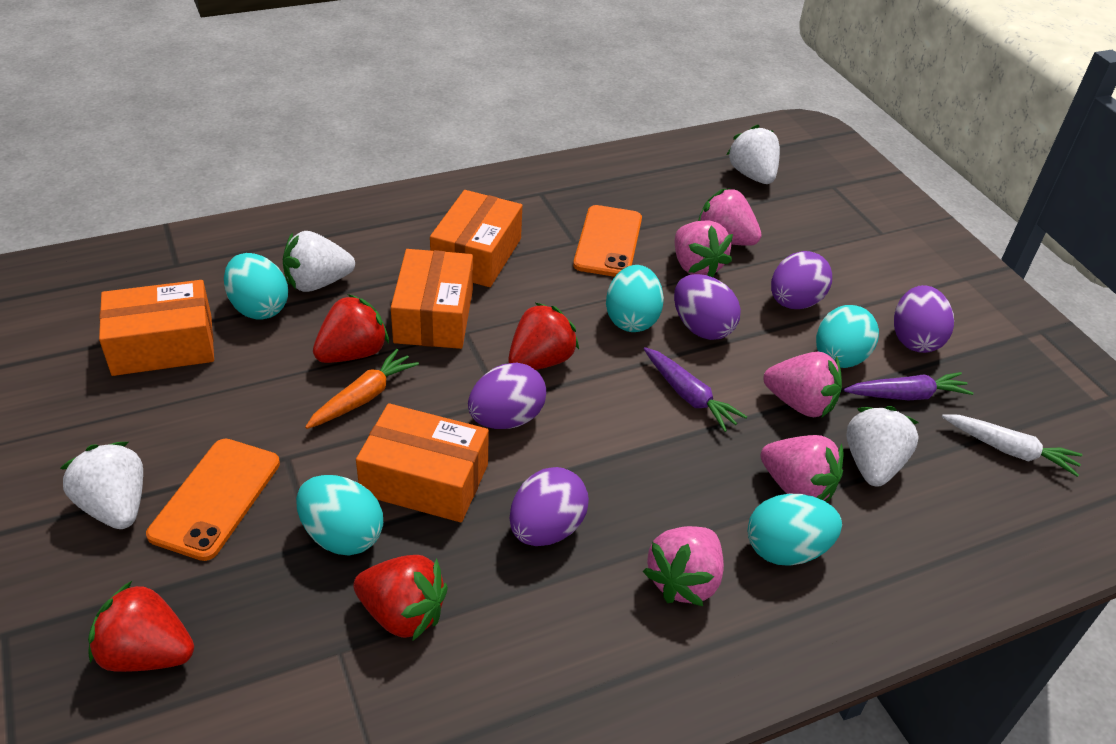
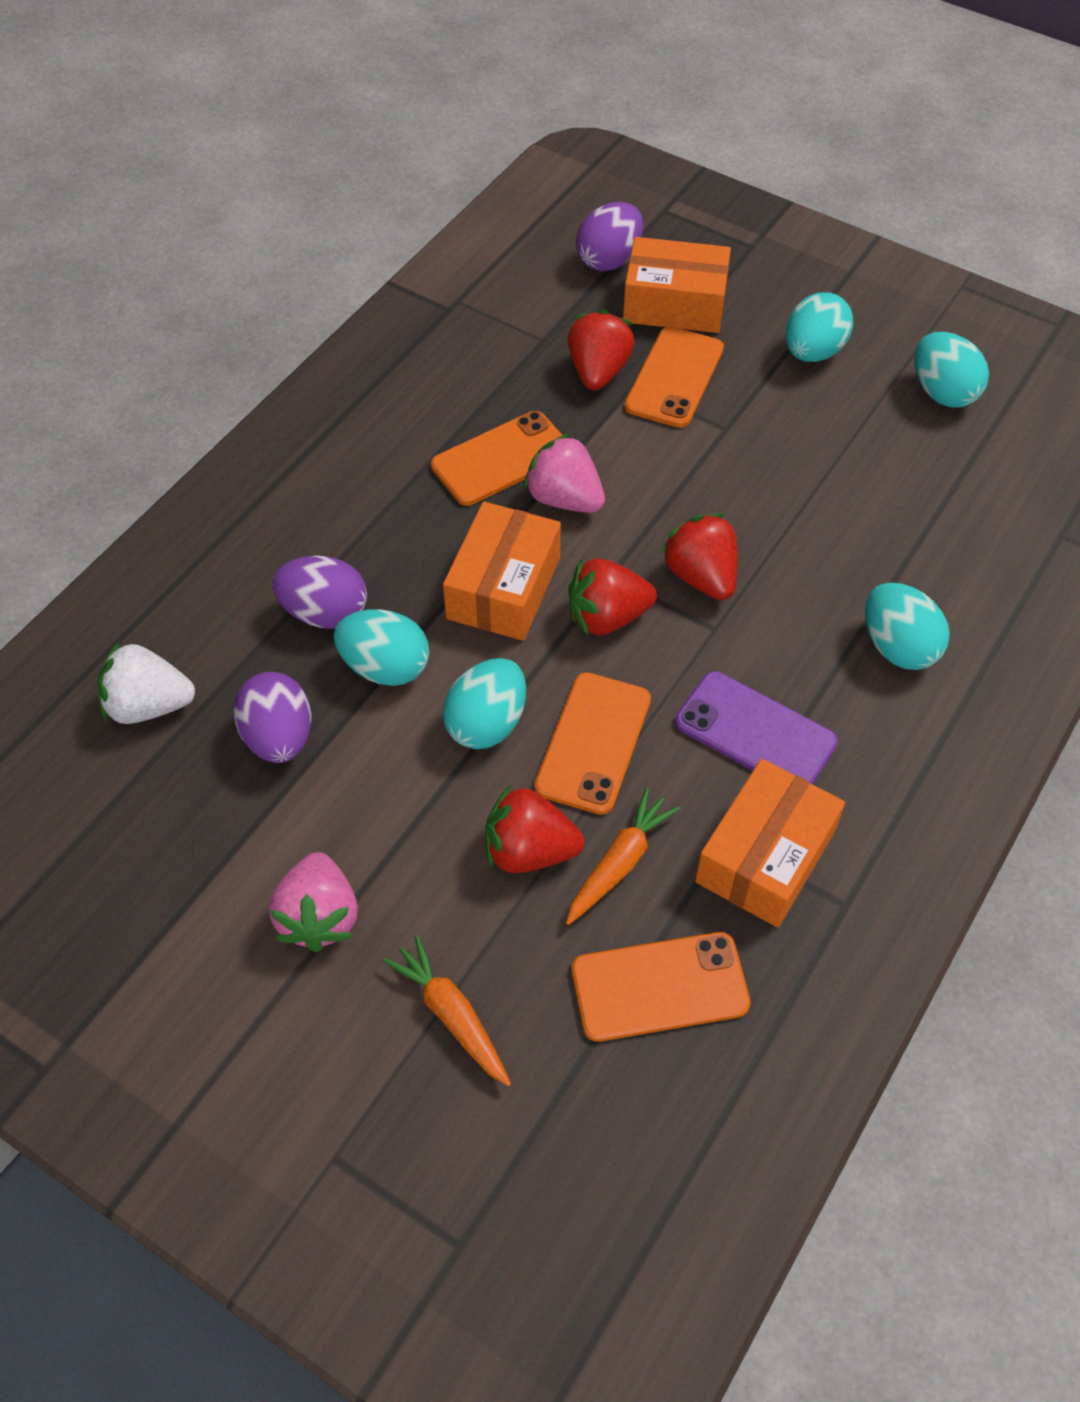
orange box: [99,280,214,376] [356,403,489,522] [391,249,473,349] [430,190,522,287] = 4 -> [443,502,561,641] [623,237,731,333] [695,759,845,928] = 3
orange carrot: [305,349,419,429] = 1 -> [383,935,511,1086] [566,788,680,925] = 2
orange phone: [146,439,280,561] [573,205,642,277] = 2 -> [431,411,562,506] [534,672,651,815] [572,932,750,1042] [624,327,724,428] = 4
pink strawberry: [643,526,724,606] [675,220,733,277] [698,188,762,246] [760,435,844,502] [763,352,842,417] = 5 -> [269,852,358,952] [523,433,605,513] = 2
purple carrot: [644,347,747,432] [844,372,973,400] = 2 -> none = 0
purple egg: [468,362,546,429] [509,467,589,546] [674,274,741,340] [771,251,832,309] [894,285,954,353] = 5 -> [233,672,311,763] [272,556,367,629] [576,202,643,271] = 3
purple phone: none = 0 -> [675,671,838,784] = 1
white carrot: [942,414,1082,477] = 1 -> none = 0
white strawberry: [60,442,143,529] [283,231,355,292] [727,125,780,184] [846,406,919,487] = 4 -> [97,642,195,724] = 1

